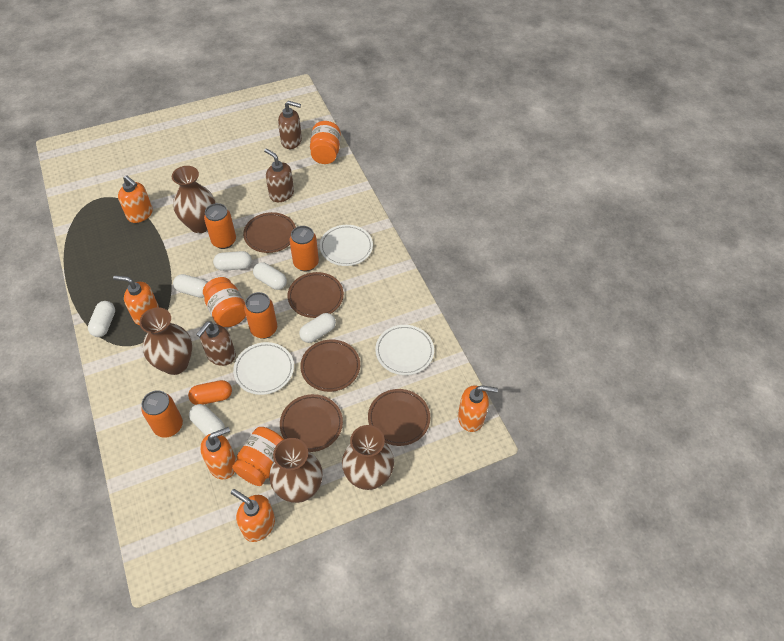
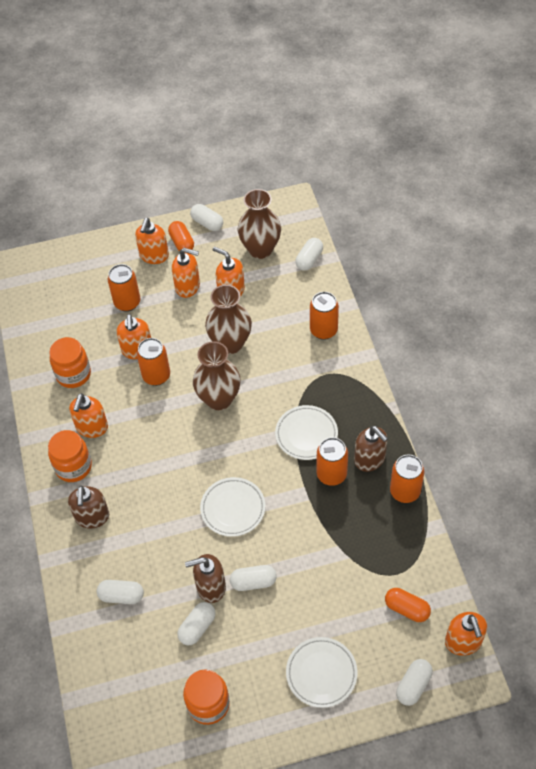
brown plate: [243,212,296,253] [280,394,343,452] [288,272,344,318] [300,339,360,392] [368,389,430,446] = 5 -> none = 0
brown vase: [139,307,192,375] [172,166,215,233] [269,438,323,503] [342,425,394,490] = 4 -> [193,341,241,410] [205,285,252,354] [238,189,281,259] = 3
orange can: [141,390,183,438] [204,203,236,249] [244,292,277,339] [290,226,319,272] = 4 -> [108,264,140,312] [137,338,170,386] [310,292,339,340] [317,437,348,486] [390,455,424,503] = 5
orange capsule: [188,380,232,405] = 1 -> [168,221,194,251] [385,588,431,622] = 2
orange soap dispenser: [113,275,159,325] [118,175,153,223] [200,427,236,479] [231,489,275,542] [458,385,498,432] = 5 -> [69,393,108,438] [116,314,151,359] [135,218,169,264] [172,248,200,298] [213,246,245,297] [445,612,487,656] = 6

